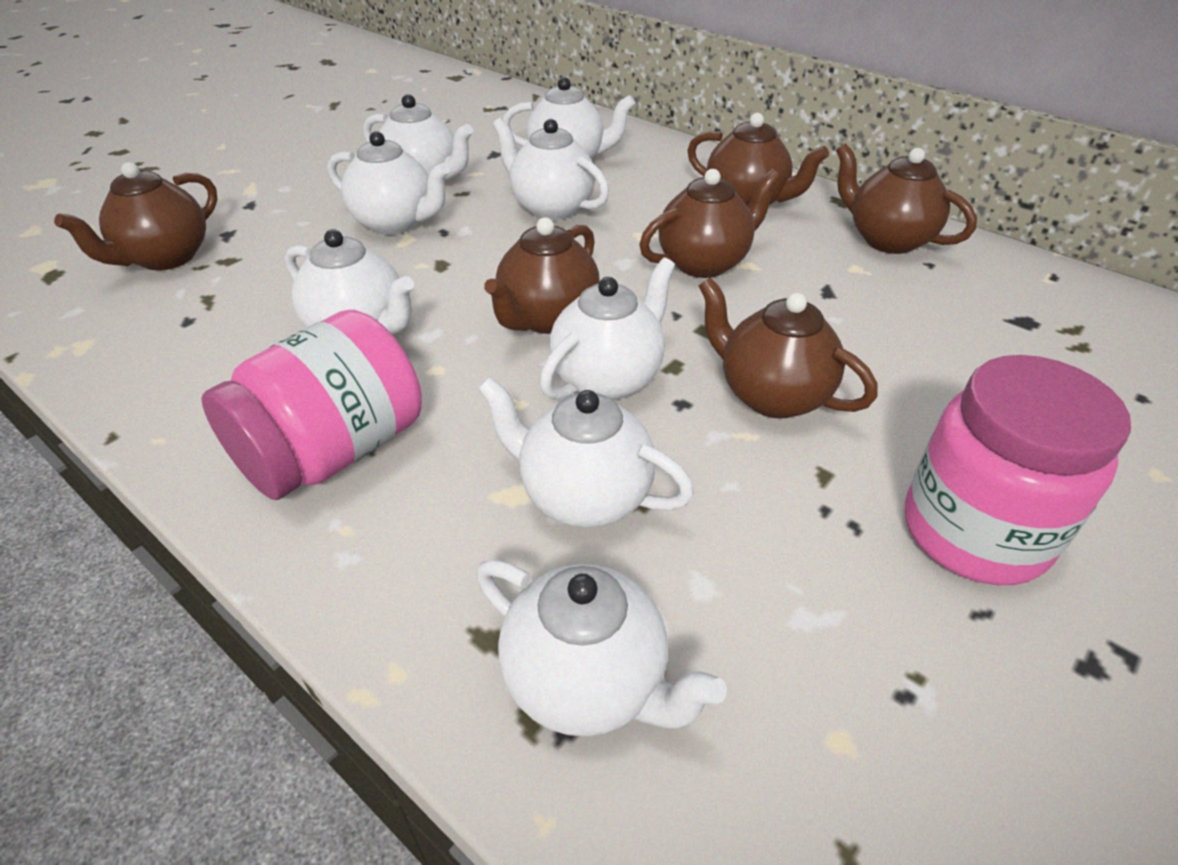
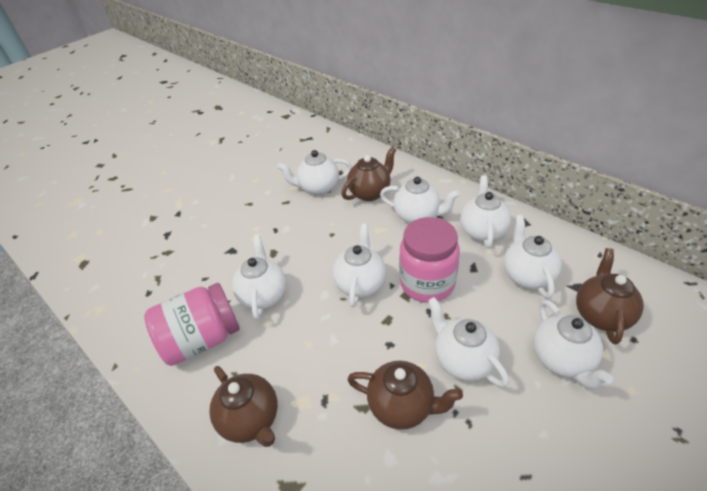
brown teapot: [54,162,217,270] [484,217,600,334] [640,169,781,278] [687,113,829,207] [699,277,878,419] [836,143,977,254] = 6 -> [209,366,278,447] [341,147,396,201] [347,361,463,430] [576,248,644,345] = 4

